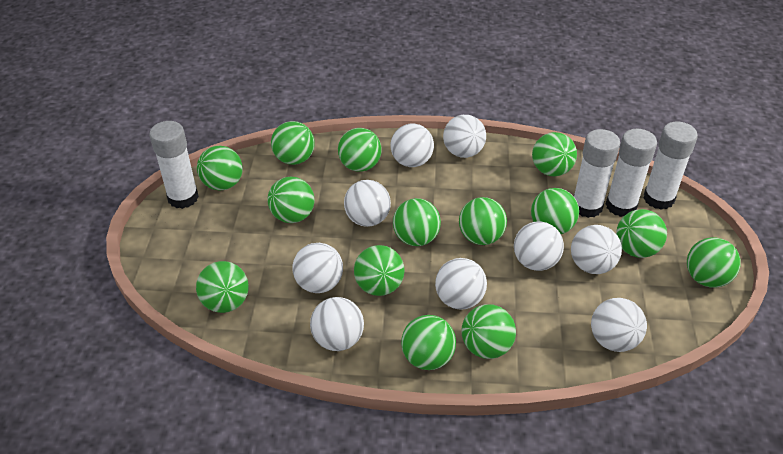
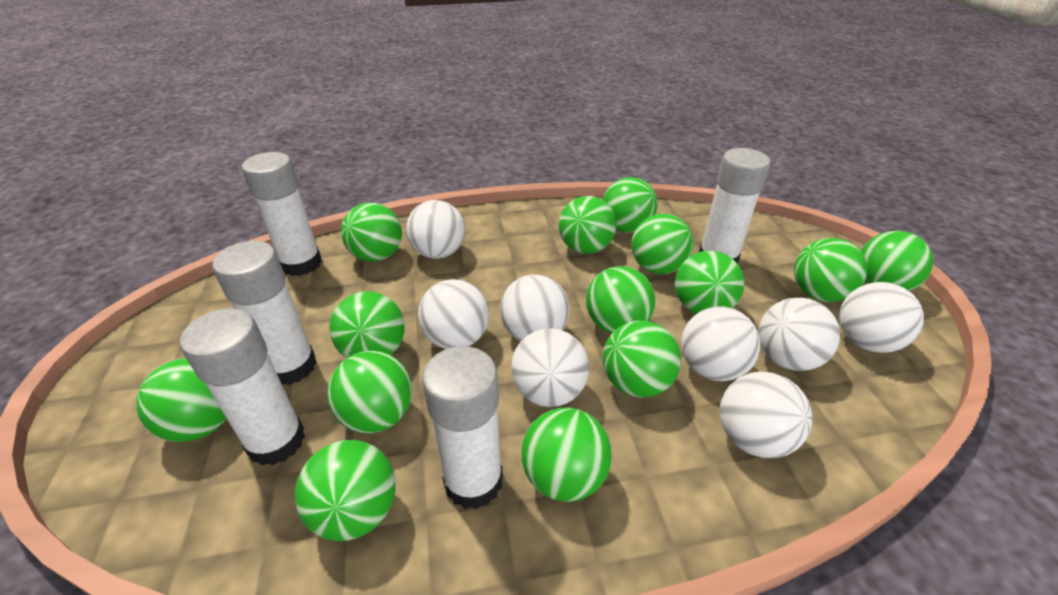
white ball: [292,243,343,293] [310,297,364,351] [344,180,391,227] [390,124,434,167] [435,258,487,310] [443,115,486,158] [514,221,564,271] [571,225,622,274] [591,298,647,352] = 9 -> [406,200,465,259] [418,279,489,349] [500,275,569,341] [511,328,589,407] [681,306,760,381] [720,372,812,458] [758,298,840,371] [839,282,924,353] = 8
white glue stick: [149,121,199,209] [574,129,620,218] [606,129,657,217] [643,122,698,210] = 4 -> [180,308,305,466] [212,241,317,385] [242,152,322,276] [422,346,503,509] [699,148,770,264] = 5

